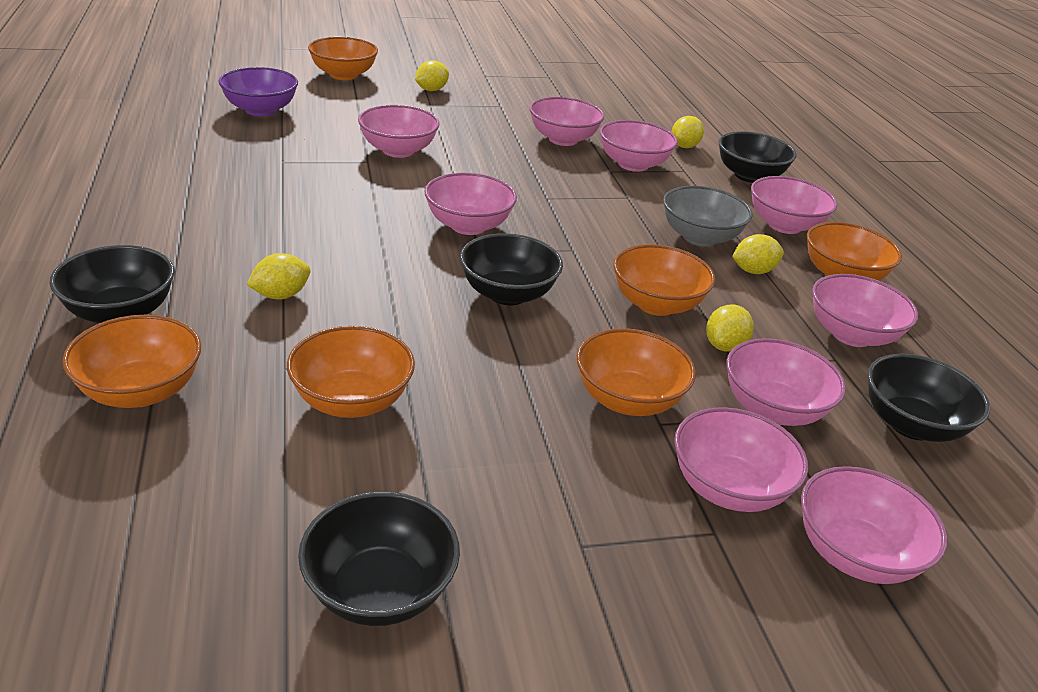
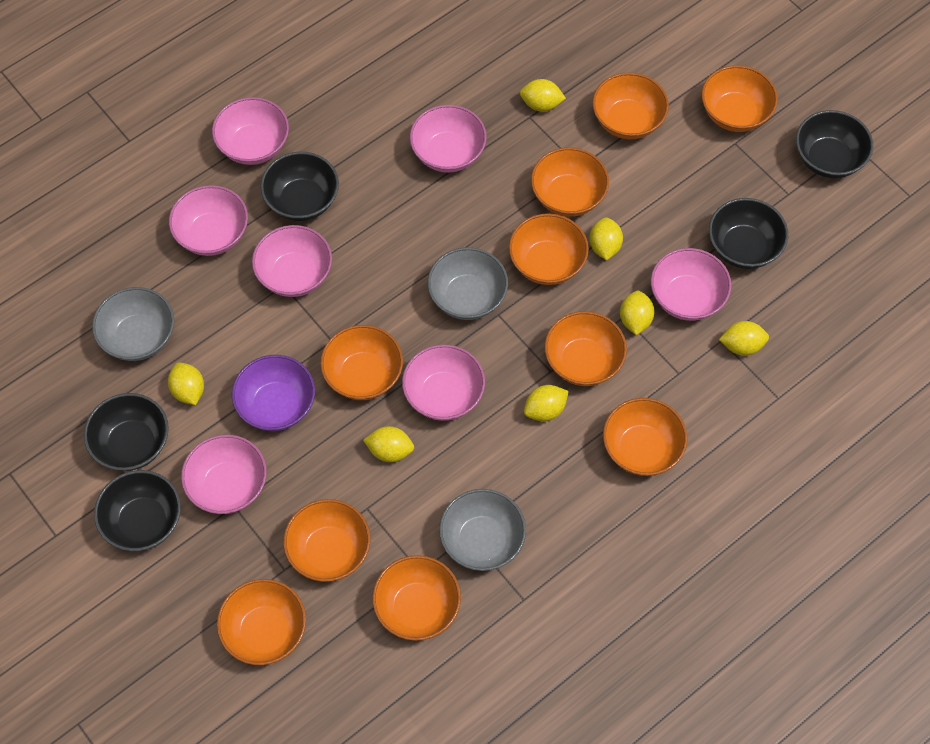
grey bowl: [663,186,753,247] = 1 -> [92,287,174,361] [428,247,508,320] [439,489,526,571] = 3
orange bowl: [62,315,201,408] [287,326,415,418] [308,37,378,80] [577,328,696,416] [613,244,715,316] [807,222,902,281] = 6 -> [217,579,306,665] [283,499,370,582] [320,325,403,400] [372,555,461,641] [509,214,589,285] [531,147,609,217] [544,311,627,386] [592,72,669,139] [603,398,687,476] [701,65,778,132] = 10
pink bowl: [358,105,439,158] [424,173,517,235] [530,97,604,146] [600,120,678,172] [674,407,808,512] [726,338,846,426] [751,176,837,234] [801,466,947,584] [812,274,918,347] = 9 -> [169,185,248,256] [181,435,267,514] [212,97,289,165] [252,225,332,297] [402,345,485,421] [409,105,487,173] [651,248,731,321] = 7
yellow lemon: [246,253,311,299] [415,60,449,91] [672,116,704,148] [706,305,754,352] [732,234,784,274] = 5 -> [168,363,204,405] [363,426,414,462] [520,79,566,112] [524,385,569,421] [589,217,623,260] [620,290,655,335] [719,321,769,356] = 7

